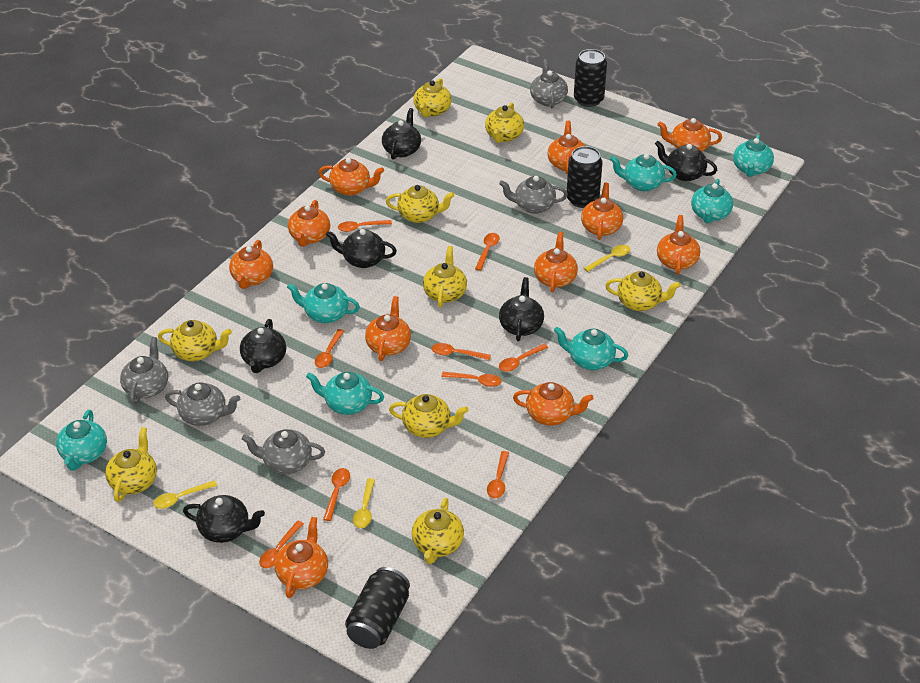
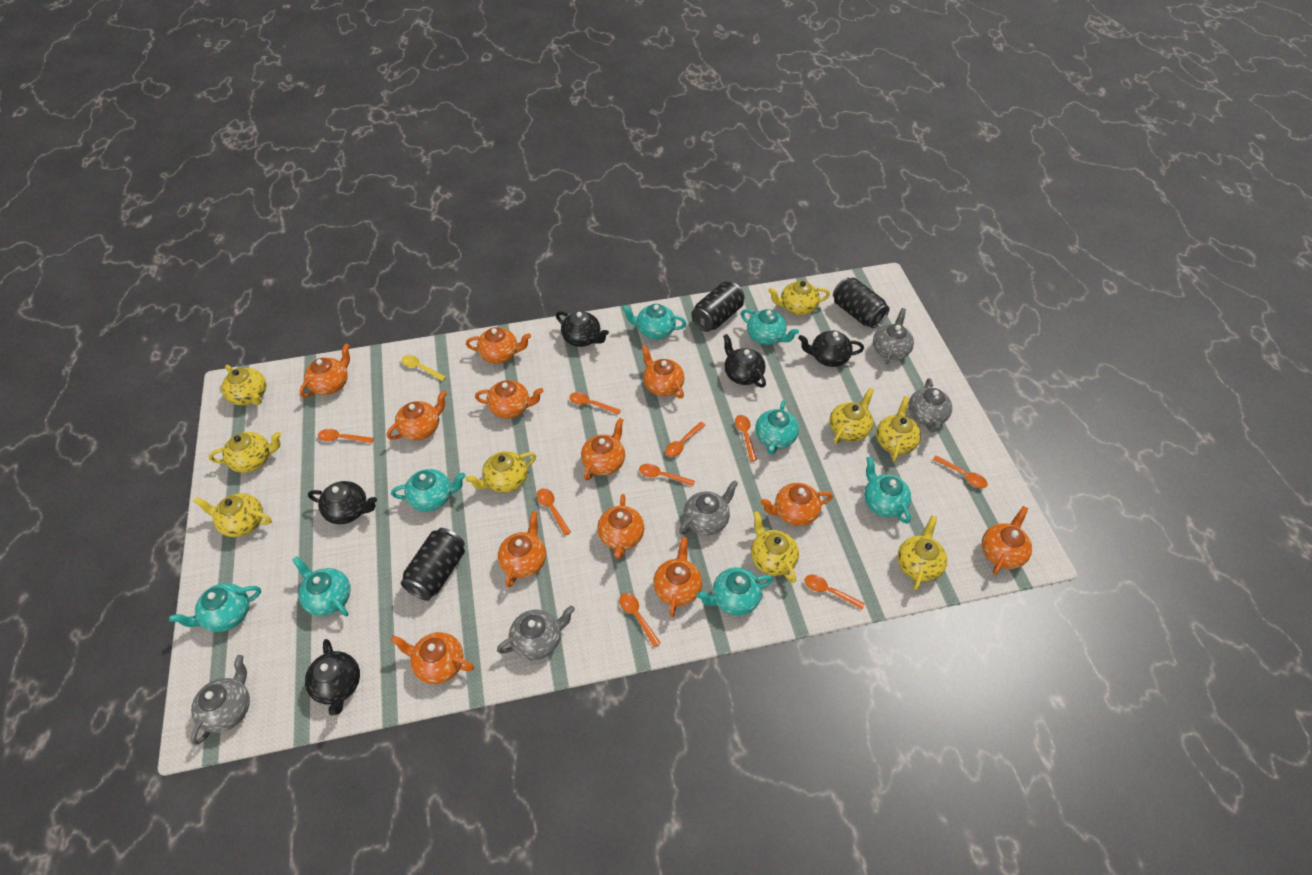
black teapot: [183,495,265,543] [240,319,286,373] [326,229,397,268] [382,108,421,160] [499,277,544,341] [655,141,717,181] = 6 -> [305,639,360,716] [308,481,377,524] [556,311,609,347] [723,334,766,388] [798,330,864,367] = 5
orange teapot: [229,240,273,289] [275,517,328,598] [288,200,330,247] [318,158,384,196] [365,296,411,361] [513,382,594,426] [534,232,578,292] [547,121,585,174] [581,183,623,240] [657,118,722,152] [657,215,700,275] = 11 -> [299,343,350,398] [387,390,447,440] [391,632,474,684] [466,327,531,364] [475,380,543,419] [498,511,546,587] [581,418,625,481] [597,494,644,559] [642,345,685,399] [653,537,702,617] [760,483,833,526] [982,506,1032,575] = 12
turquoise teapot: [56,410,107,471] [287,283,360,323] [306,372,384,415] [554,327,628,370] [610,154,677,191] [691,179,733,223] [733,135,774,177] = 7 -> [169,583,261,632] [292,556,351,616] [391,469,466,512] [622,304,687,339] [697,568,773,616] [741,309,799,345] [755,400,799,455] [864,456,911,524] = 8
yellow spoon: [153,480,217,509] [353,478,375,528] [584,245,630,272] = 3 -> [401,355,446,381] = 1

